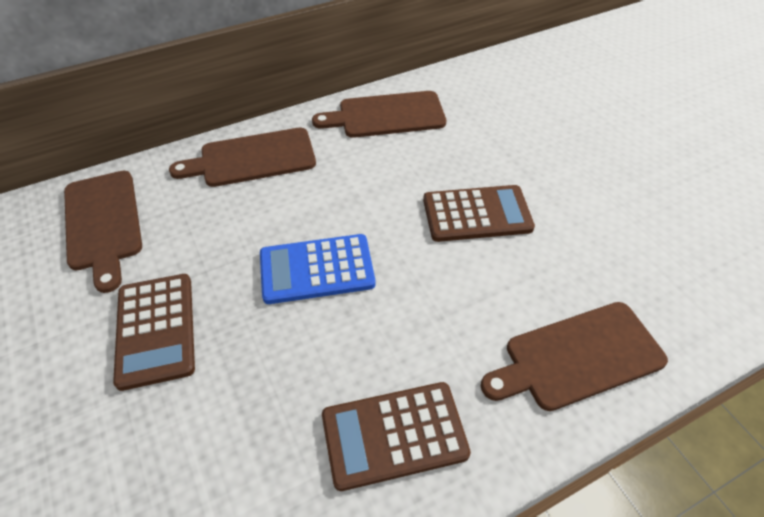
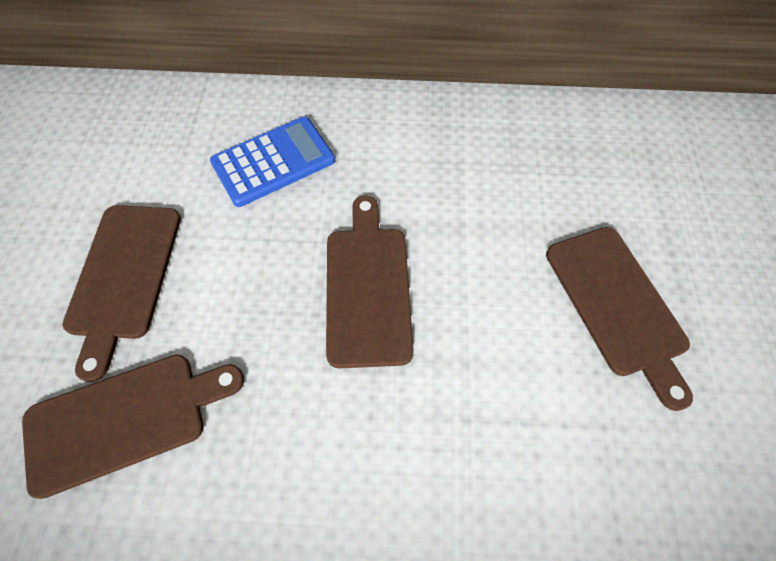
brown calculator: [113,274,195,391] [322,382,471,491] [423,185,535,242] = 3 -> none = 0

